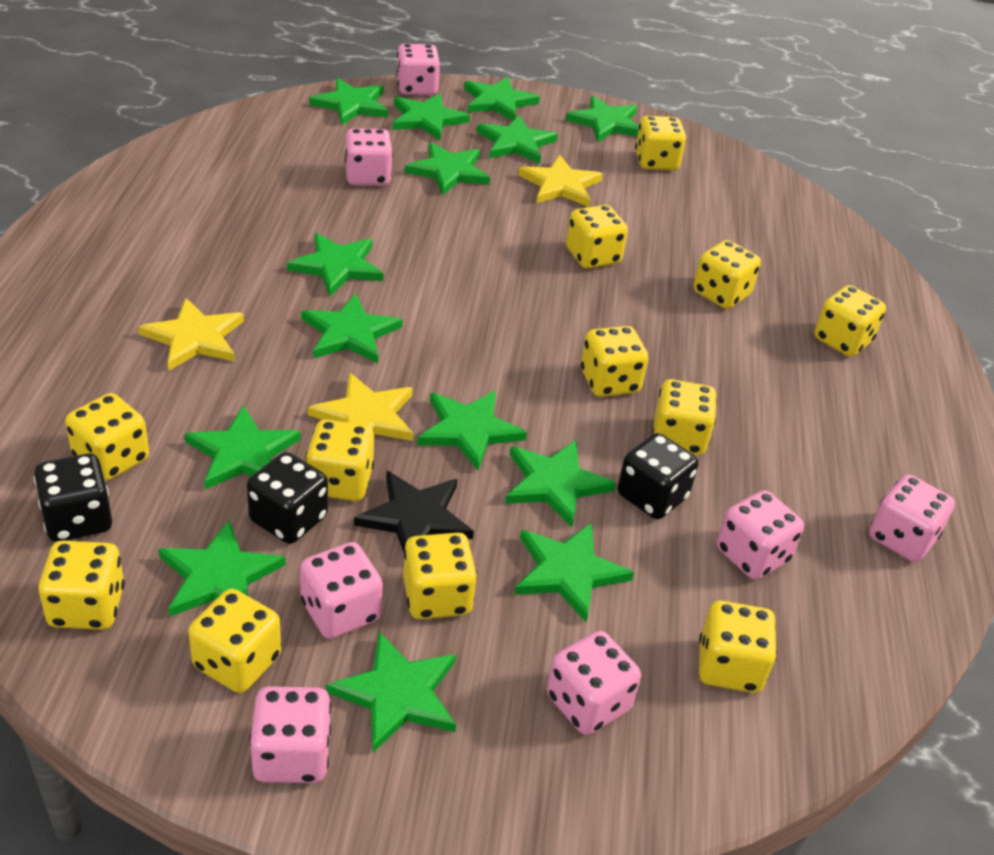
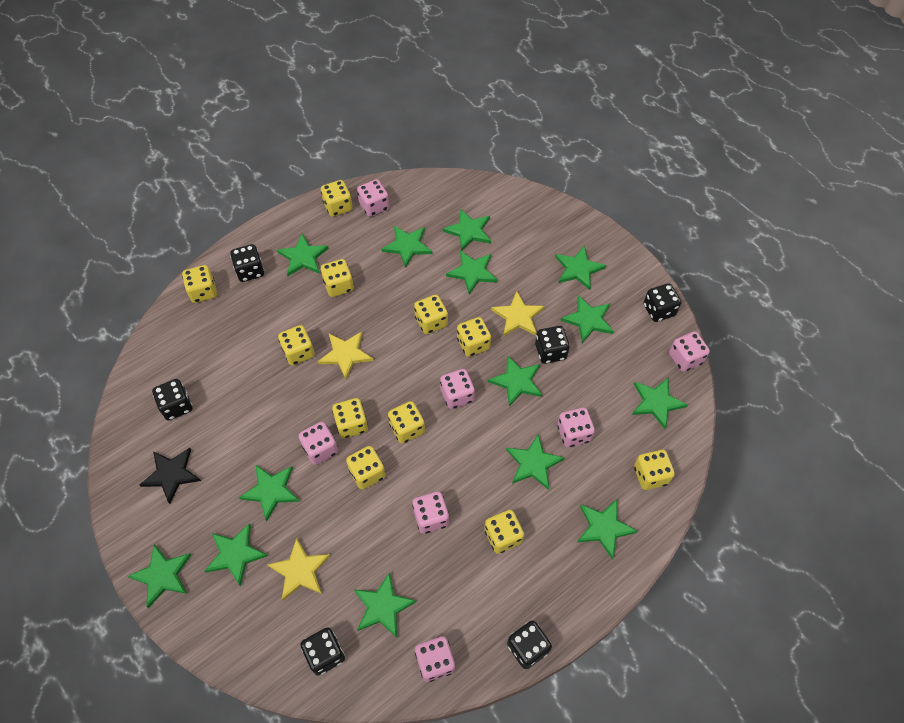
black dice: [34,454,112,542] [247,452,328,544] [618,433,698,519] = 3 -> [152,379,192,421] [230,244,264,282] [300,628,345,676] [507,621,552,669] [535,326,570,364] [643,283,681,322] = 6
yellow dice: [38,540,125,630] [65,393,149,481] [188,589,281,693] [306,419,374,501] [403,533,477,619] [566,205,628,269] [581,326,648,397] [635,116,686,170] [652,379,717,455] [693,240,761,309] [699,600,777,693] [814,285,886,357] = 12 -> [182,265,217,303] [278,325,315,365] [321,180,353,217] [321,259,354,297] [332,398,368,439] [346,446,386,490] [388,401,425,444] [414,295,448,334] [457,317,491,357] [484,510,524,554] [634,450,675,490] = 11

